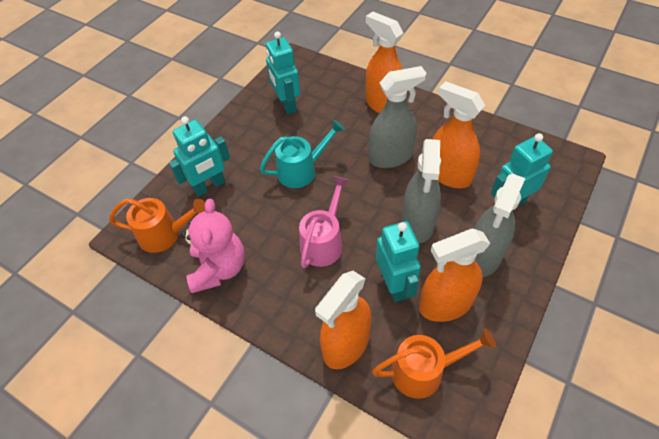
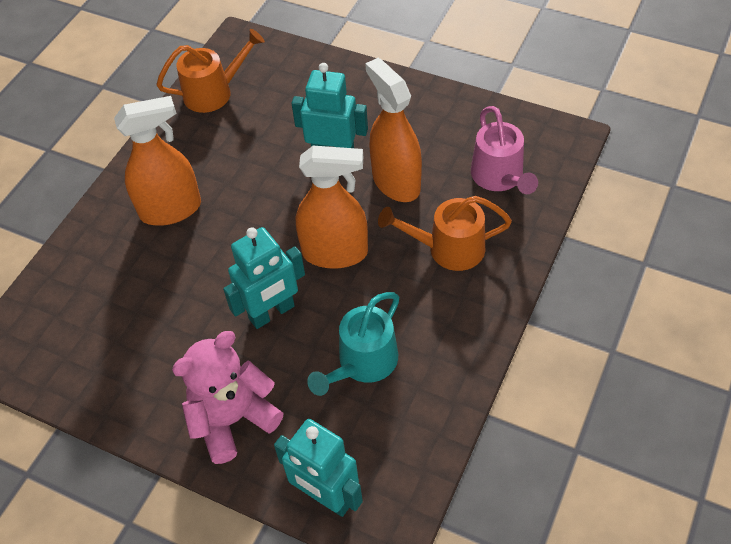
grey spray bottle: [369,66,426,168] [402,139,441,243] [474,173,525,277] = 3 -> none = 0
orange spray bottle: [315,271,372,369] [366,12,403,113] [419,228,491,322] [433,81,485,188] = 4 -> [114,96,201,226] [296,146,368,269] [365,58,422,202] = 3
turquoise robot: [169,116,230,197] [266,31,300,114] [376,221,421,302] [491,133,553,206] = 4 -> [223,227,305,329] [274,419,363,517] [291,63,368,148] = 3

